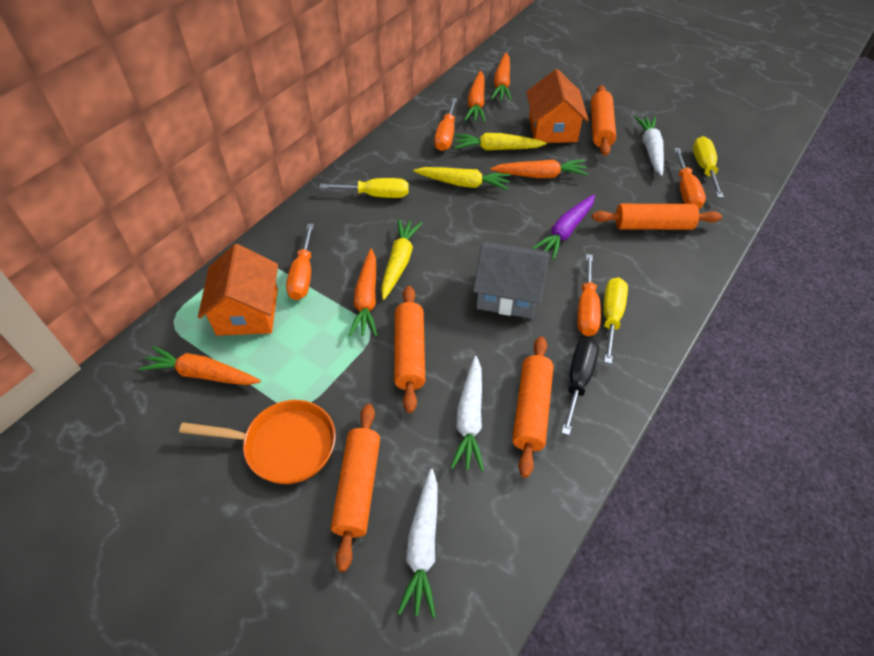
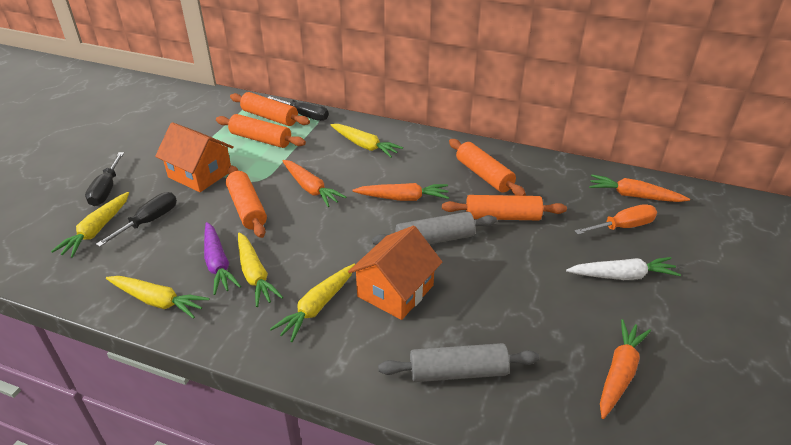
black screwdriver: [562,338,599,435] = 1 -> [85,152,124,206] [96,192,177,247] [268,96,329,121] = 3
grey house: [473,242,549,319] = 1 -> none = 0
grey rolling pin: none = 0 -> [372,212,497,245] [378,343,539,382] = 2
orange carrot: [139,346,261,385] [348,249,377,336] [464,71,486,122] [490,160,588,178] [491,53,512,101] = 5 -> [282,160,346,207] [353,183,449,201] [589,175,690,202] [600,319,651,419] = 4
orange pan: [179,400,336,484] = 1 -> none = 0
orange screwdriver: [286,224,314,300] [434,98,457,151] [577,254,601,336] [674,148,706,209] = 4 -> [574,204,657,235] = 1
white carrot: [397,469,438,618] [451,356,484,471] [634,116,664,176] = 3 -> [566,257,681,280] = 1
yellow carrot: [381,219,422,300] [413,167,511,190] [454,133,547,151] = 3 -> [51,192,129,258] [106,276,209,319] [238,232,283,307] [270,264,355,342] [331,124,403,158] = 5
yellow screwdriver: [319,178,409,198] [603,277,628,364] [693,136,724,198] = 3 -> none = 0

